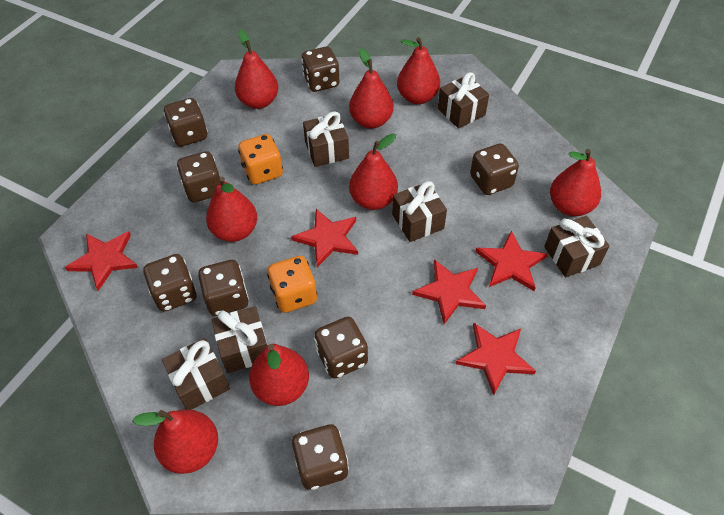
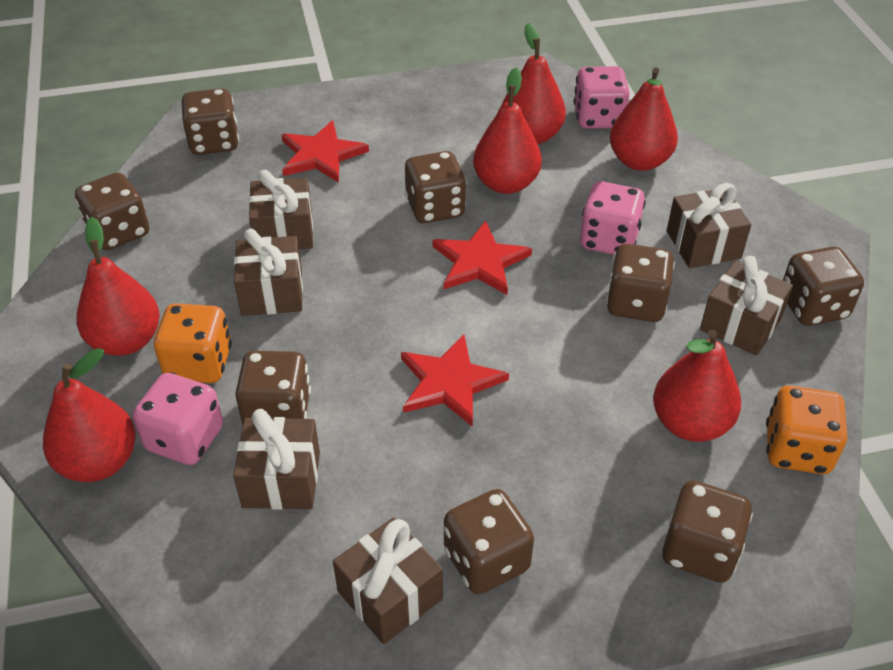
pink dice: none = 0 -> [133,373,223,465] [574,66,630,129] [580,181,646,255] = 3
red pear: [132,410,218,474] [206,177,257,242] [235,30,278,109] [249,344,309,406] [349,48,394,129] [349,133,398,210] [397,37,440,104] [550,149,601,216] = 8 -> [43,348,136,482] [77,217,160,356] [473,67,542,194] [502,23,566,144] [610,67,678,171] [653,330,741,442] = 6
red star: [65,231,138,291] [291,209,358,267] [412,259,486,324] [455,323,536,395] [475,231,548,291] = 5 -> [281,120,369,183] [401,334,509,427] [432,220,532,295] = 3

